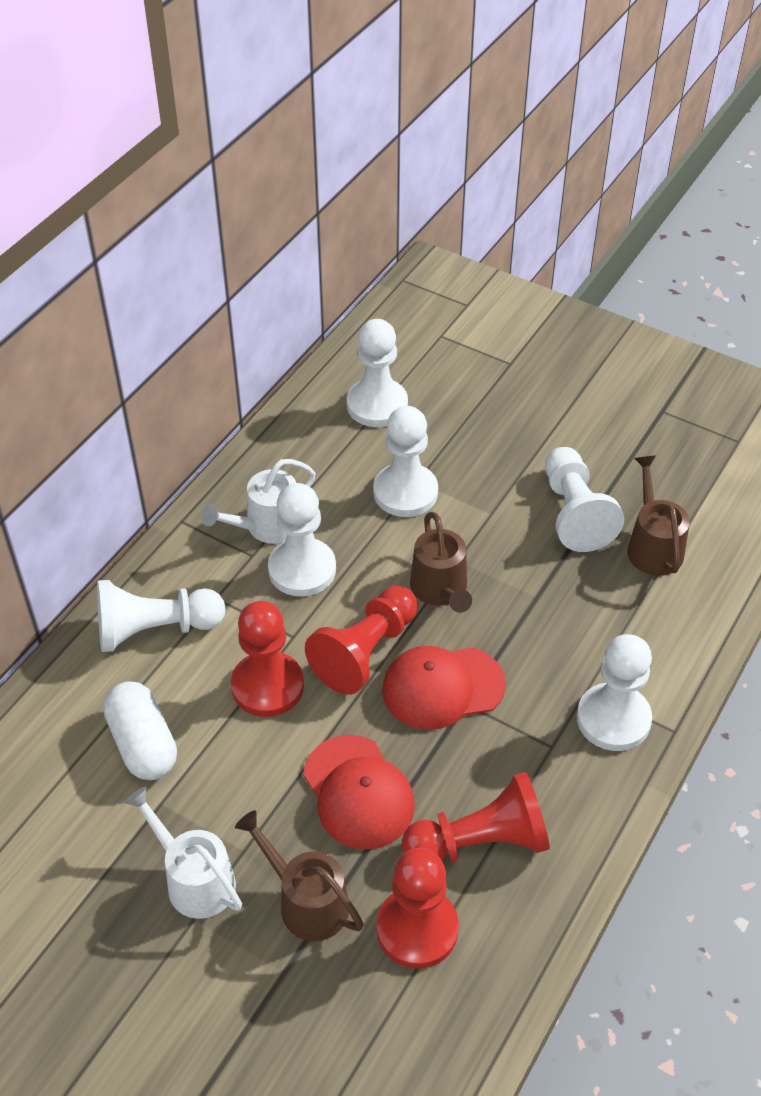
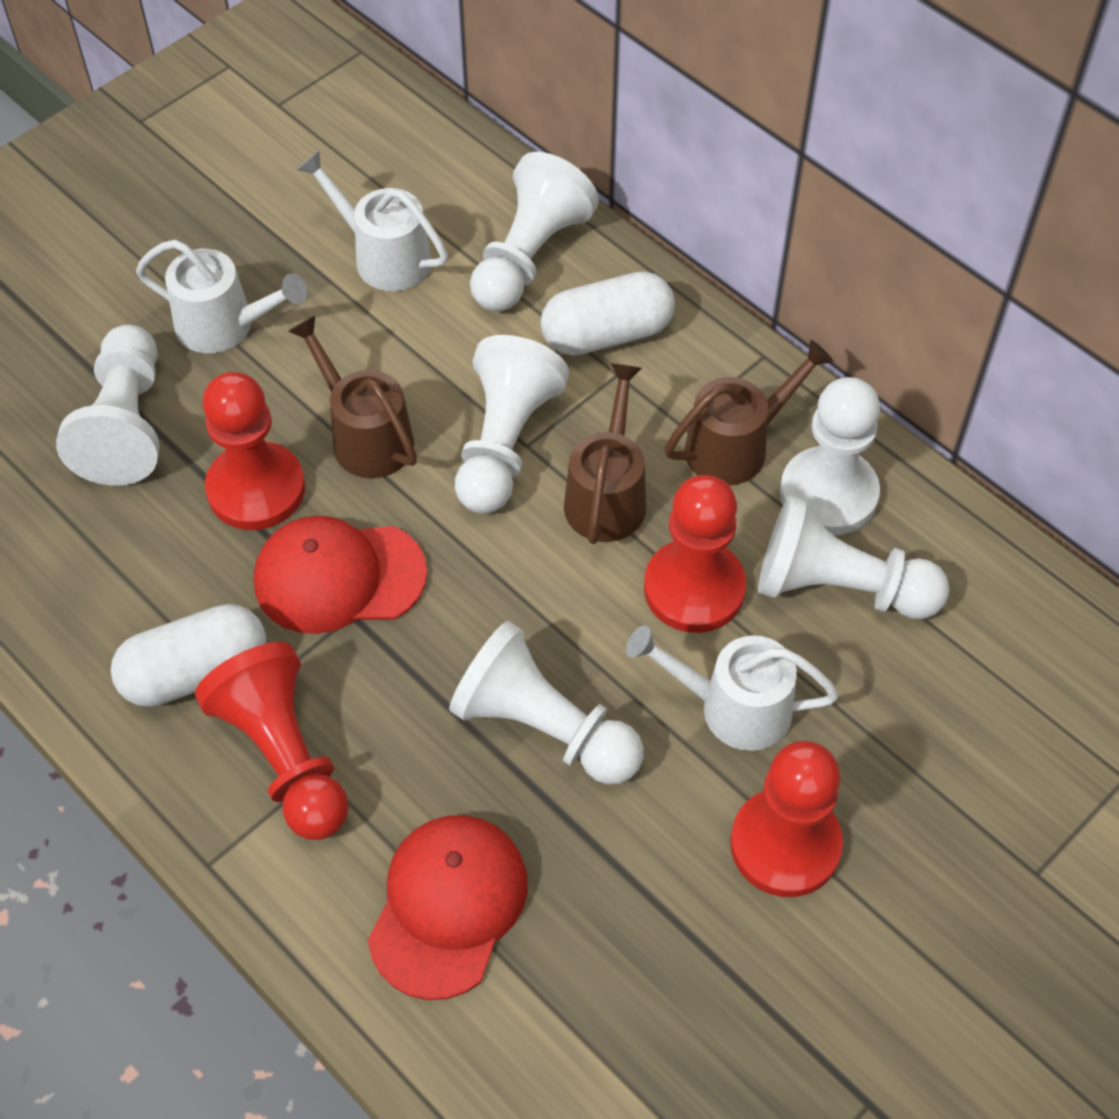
white capsule: [103,681,177,780] = 1 -> [111,604,266,707] [540,271,675,356] = 2
white watering can: [124,786,242,919] [201,459,315,544] = 2 -> [136,240,307,353] [297,150,448,291] [626,626,839,751] = 3

